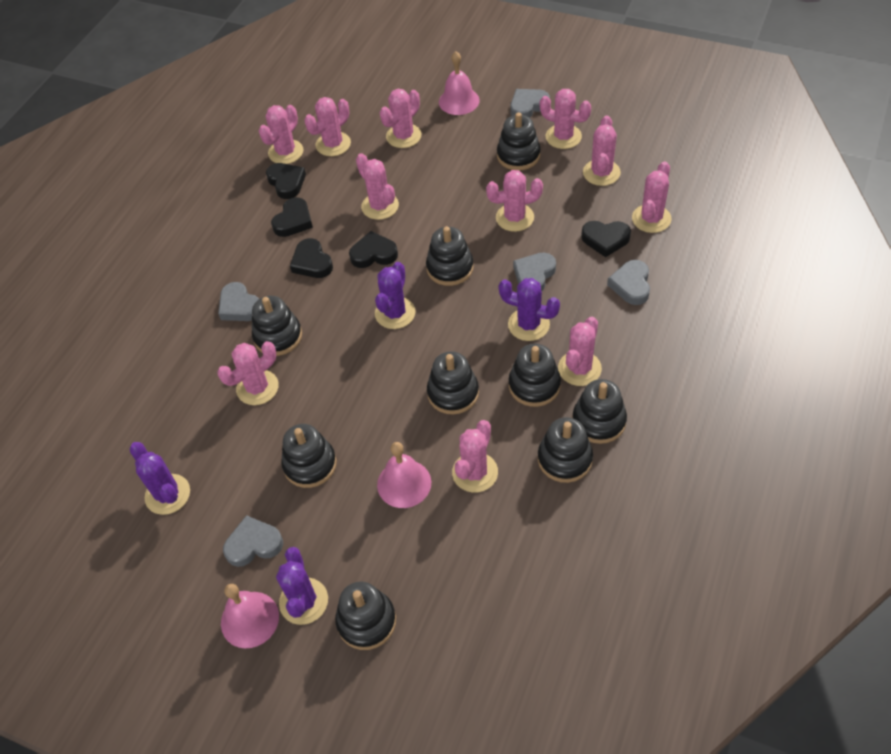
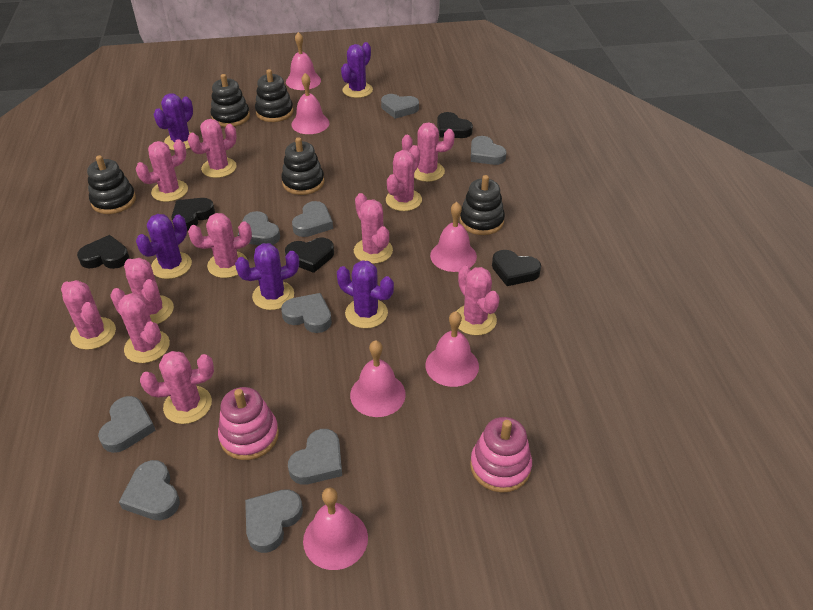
black stacking toy: [252,296,302,356] [281,424,337,488] [335,581,396,650] [426,226,474,286] [427,351,479,415] [497,112,541,170] [509,344,561,407] [538,417,593,483] [573,379,627,444] = 9 -> [87,155,136,214] [211,74,250,127] [255,69,294,122] [281,137,324,195] [460,175,505,235] = 5
grey heart: [218,282,259,321] [223,515,283,567] [510,89,550,118] [513,253,556,291] [607,260,650,305] = 5 -> [98,396,156,453] [119,460,180,521] [238,211,280,245] [245,489,303,553] [281,293,332,333] [288,429,342,485] [292,201,333,237] [381,94,419,119] [471,136,507,165] = 9
pink bell: [221,584,279,648] [377,442,431,508] [439,51,479,115] = 3 -> [286,32,321,90] [291,73,329,134] [303,487,368,570] [350,340,406,417] [425,311,479,387] [430,202,477,272] = 6
pink stacking toy: none = 0 -> [218,387,279,460] [470,417,532,493] = 2
purple cactus: [129,442,190,515] [276,547,328,625] [375,262,416,329] [498,278,560,341] = 4 -> [136,214,192,279] [154,93,193,150] [235,243,299,310] [337,260,394,329] [341,42,373,98] = 5

